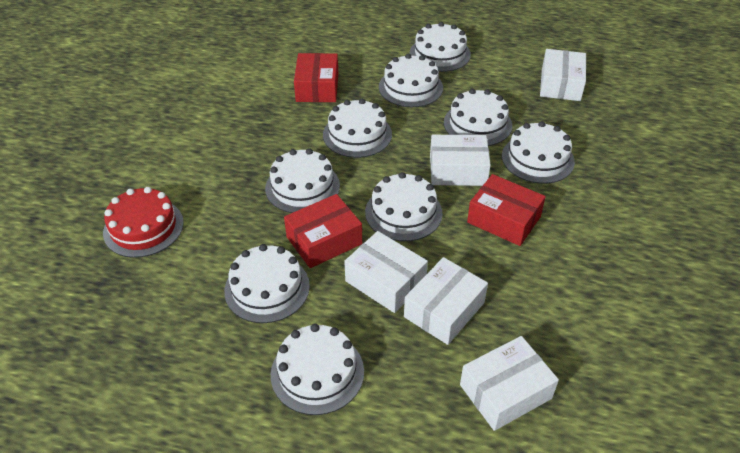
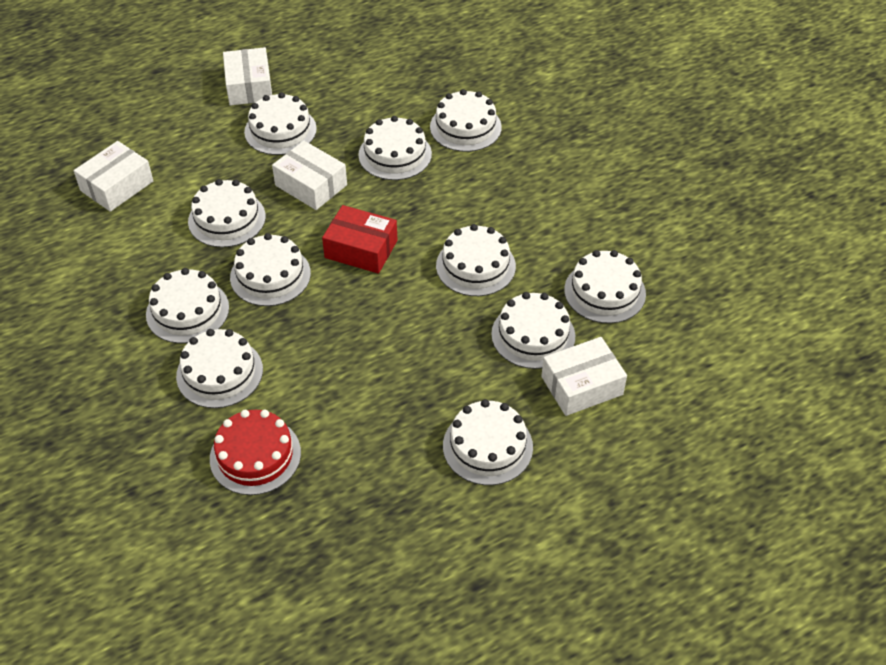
red box: [284,194,362,268] [294,53,338,102] [467,174,546,246] = 3 -> [322,205,397,274] = 1
white box: [344,231,428,313] [404,257,488,345] [430,135,491,186] [460,336,559,431] [540,49,586,101] = 5 -> [74,141,153,212] [223,47,272,106] [272,141,347,210] [541,337,627,416] = 4
white cake: [224,244,310,323] [265,148,340,213] [271,324,364,415] [323,99,392,158] [365,172,443,241] [379,54,443,107] [410,22,471,72] [444,89,512,146] [502,121,575,184] = 9 -> [146,268,229,343] [176,329,263,408] [188,179,266,247] [230,233,311,306] [244,92,317,155] [358,116,432,180] [430,89,502,152] [436,224,516,296] [443,399,533,485] [491,292,575,369] [564,250,646,323] = 11

